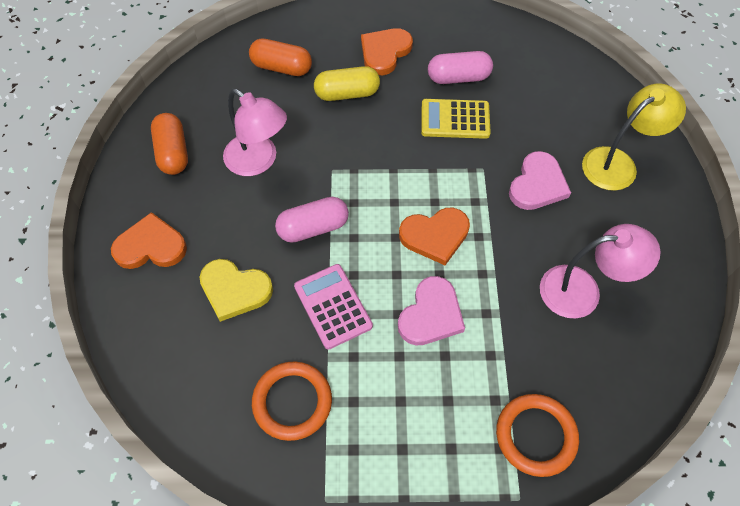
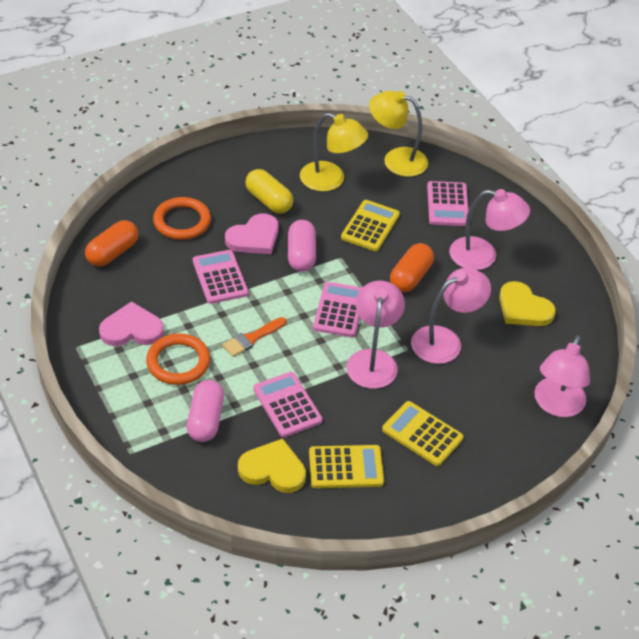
orange brush: none = 0 -> [222,317,286,357] = 1
orange heart: [111,212,187,269] [361,28,413,75] [399,208,470,265] = 3 -> none = 0
pink calculator: [294,264,373,350] = 1 -> [193,250,249,304] [253,372,322,437] [313,282,362,337] [427,181,469,226] = 4
pink lamp: [223,89,287,176] [540,224,661,319] = 2 -> [346,281,405,389] [411,268,491,364] [449,189,530,270] [534,335,590,417] = 4
yellow calculator: [421,99,491,139] = 1 -> [309,445,384,488] [341,200,400,251] [382,401,464,466] = 3
yellow heart: [199,259,273,322] = 1 -> [238,439,306,493] [499,281,556,326] = 2
yellow lamp: [582,83,686,191] = 1 -> [300,113,368,191] [369,91,428,177] = 2

